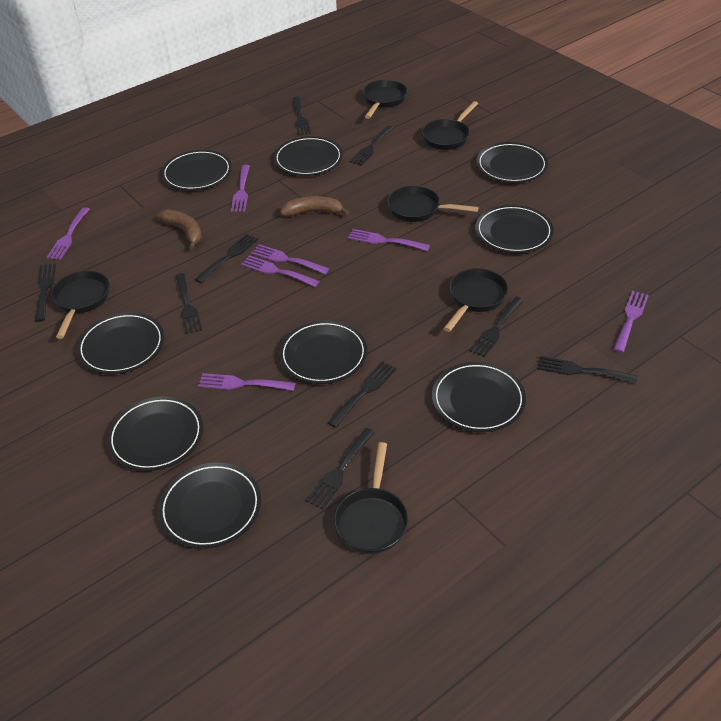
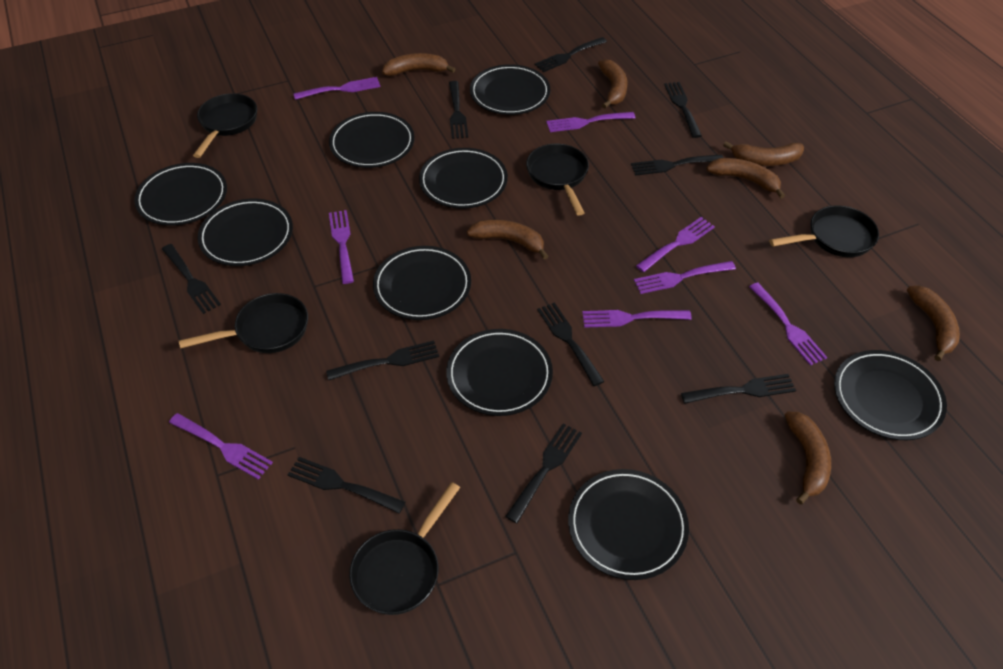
black fork: [35,263,56,322] [175,273,202,334] [195,234,258,283] [293,96,311,135] [306,428,375,509] [328,361,397,428] [350,125,393,166] [469,297,524,357] [537,356,637,383] = 9 -> [162,244,221,314] [288,457,405,514] [326,341,439,380] [449,81,468,139] [505,424,582,523] [534,37,607,72] [537,302,604,386] [631,154,724,176] [664,82,702,138] [681,374,796,404] = 10
black pan: [51,271,110,339] [334,442,409,554] [362,80,407,119] [387,186,479,222] [422,101,478,150] [443,268,509,332] = 6 -> [179,293,308,353] [193,93,257,158] [349,482,460,615] [526,144,589,216] [769,205,879,257] = 5
brown banana: [157,209,202,249] [280,196,349,217] = 2 -> [382,53,455,76] [467,219,548,260] [598,59,628,108] [706,158,785,199] [723,141,804,166] [784,411,831,505] [907,286,960,361] = 7
purple fork: [46,207,90,260] [198,373,295,391] [231,165,250,212] [241,255,320,287] [251,244,329,274] [348,229,430,251] [613,291,649,353] = 7 -> [169,413,273,480] [294,77,380,100] [329,210,354,284] [546,112,635,132] [582,310,692,328] [634,261,736,294] [636,217,715,272] [749,283,827,366] = 8

